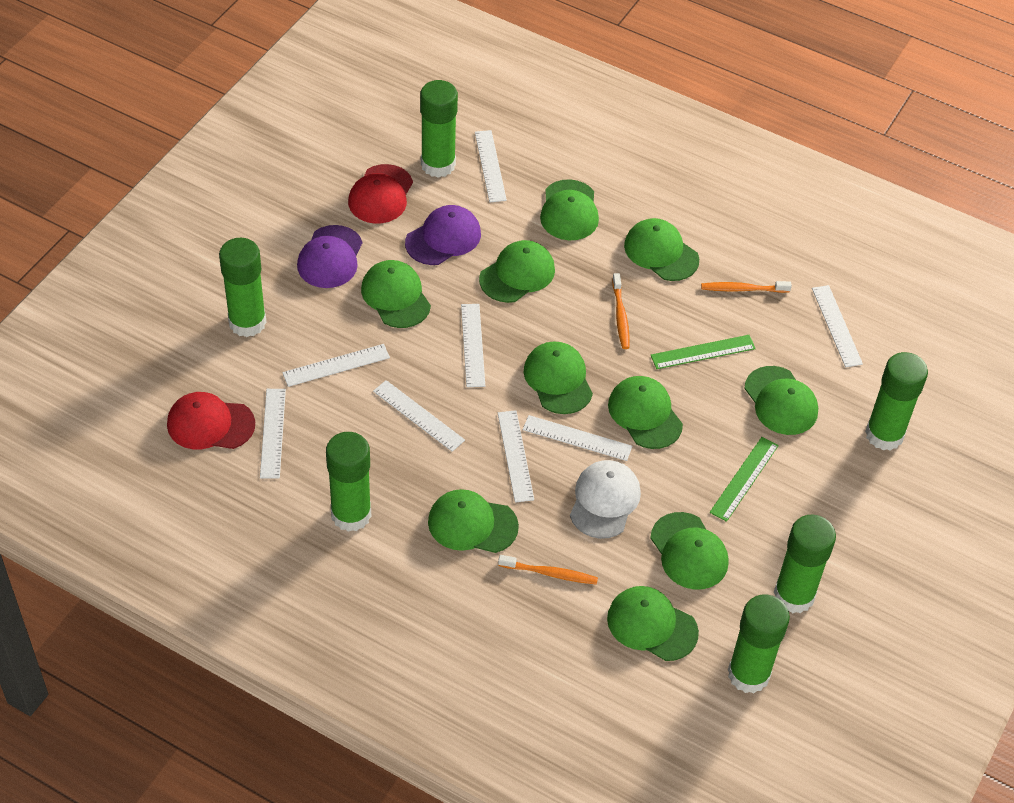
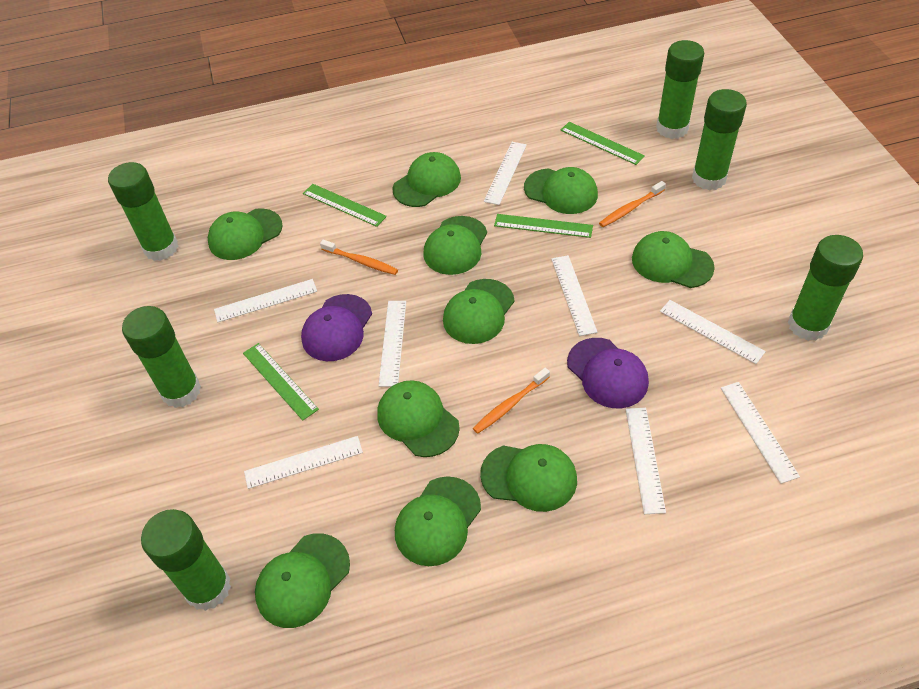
green ruler: [651,335,756,369] [710,437,779,522] = 2 -> [243,343,319,421] [303,184,387,227] [494,214,593,238] [560,122,645,165] = 4
red cap: [167,392,255,449] [348,164,413,224] = 2 -> none = 0
white cap: [570,460,641,539] = 1 -> none = 0

